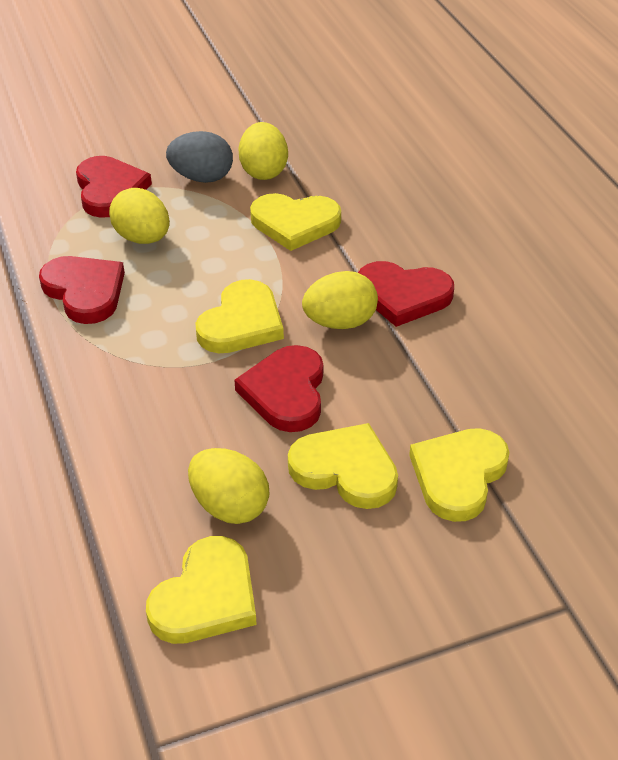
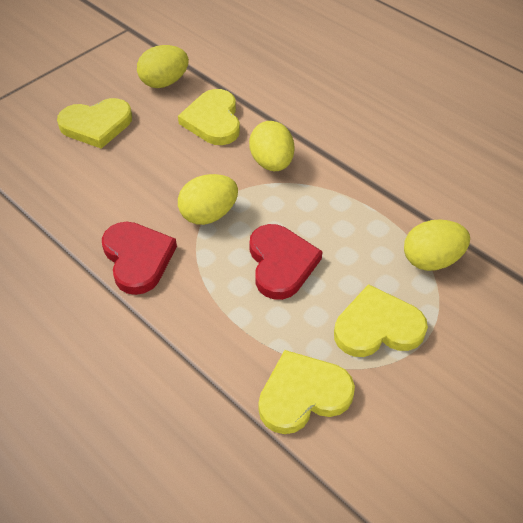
grey egg: [166,131,233,183] = 1 -> none = 0
red heart: [39,256,125,324] [76,156,152,218] [234,345,323,432] [358,261,454,327] = 4 -> [102,222,177,295] [249,224,323,300] = 2
yellow heart: [146,536,257,644] [196,279,284,353] [250,193,341,251] [288,423,398,509] [409,428,510,522] = 5 -> [57,98,132,149] [178,89,240,145] [258,350,355,434] [334,284,428,357] = 4

